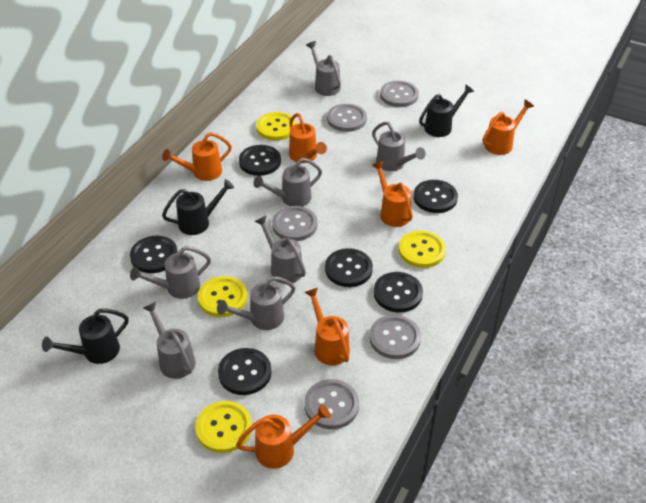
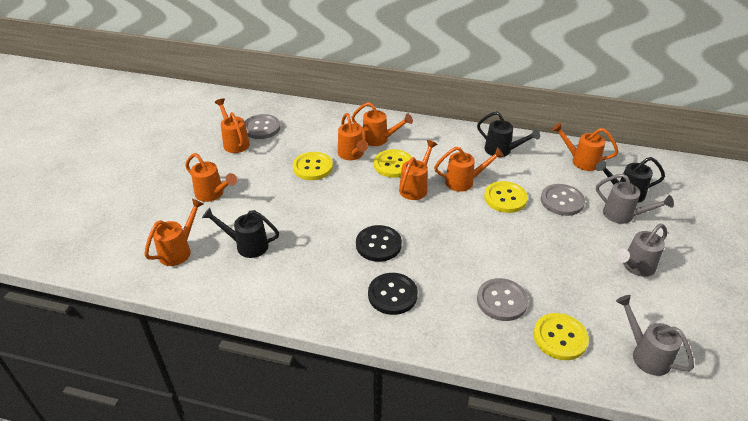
black button: [130,236,178,273] [218,348,272,395] [239,145,281,176] [325,248,373,287] [374,272,423,312] [413,180,458,213] = 6 -> [356,225,402,262] [368,273,418,315] = 2
grey button: [272,206,317,241] [304,379,359,429] [327,104,367,132] [369,315,421,359] [380,81,419,107] = 5 -> [245,114,280,139] [477,278,528,321] [541,184,585,216] = 3
grey watering can: [130,246,211,299] [143,302,196,379] [217,276,296,330] [254,158,322,206] [255,216,306,284] [306,41,341,96] [372,122,426,171] = 7 -> [596,174,674,224] [615,224,667,277] [616,295,694,376] = 3
orange watering can: [162,132,232,181] [236,404,331,469] [289,113,327,163] [304,288,350,365] [372,161,413,227] [483,100,534,155] = 6 -> [144,199,204,266] [185,153,237,202] [214,98,250,153] [338,113,368,160] [351,102,413,146] [399,140,438,200] [434,147,504,192] [552,123,618,171] = 8

